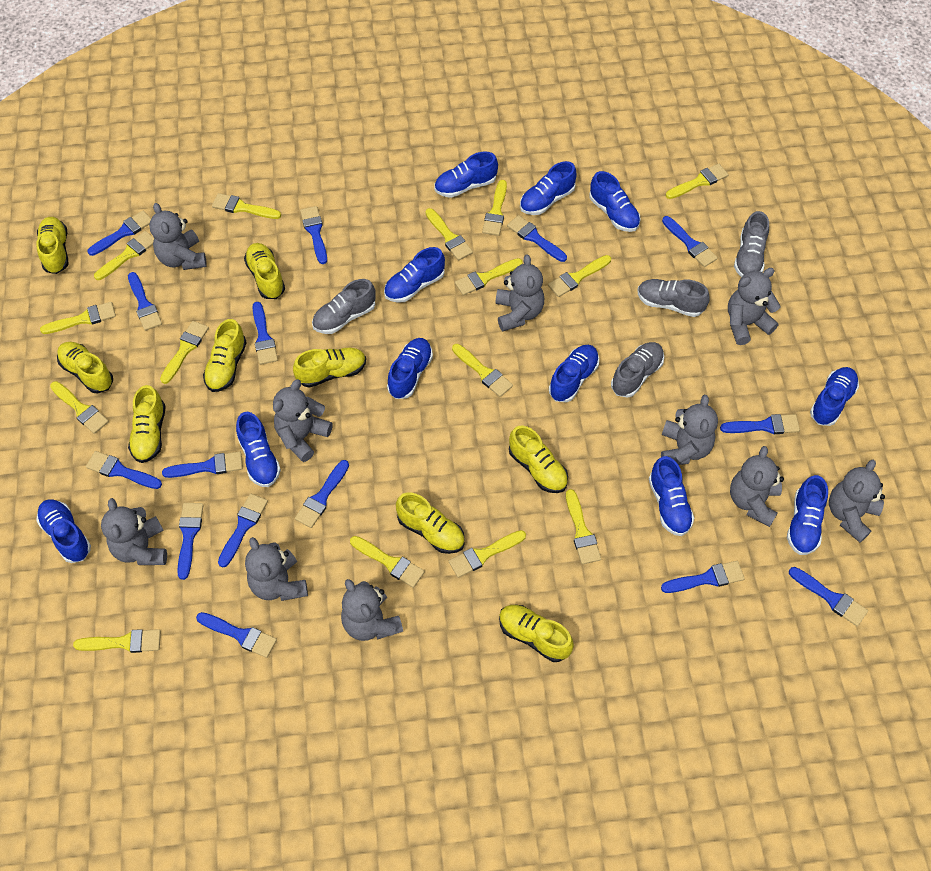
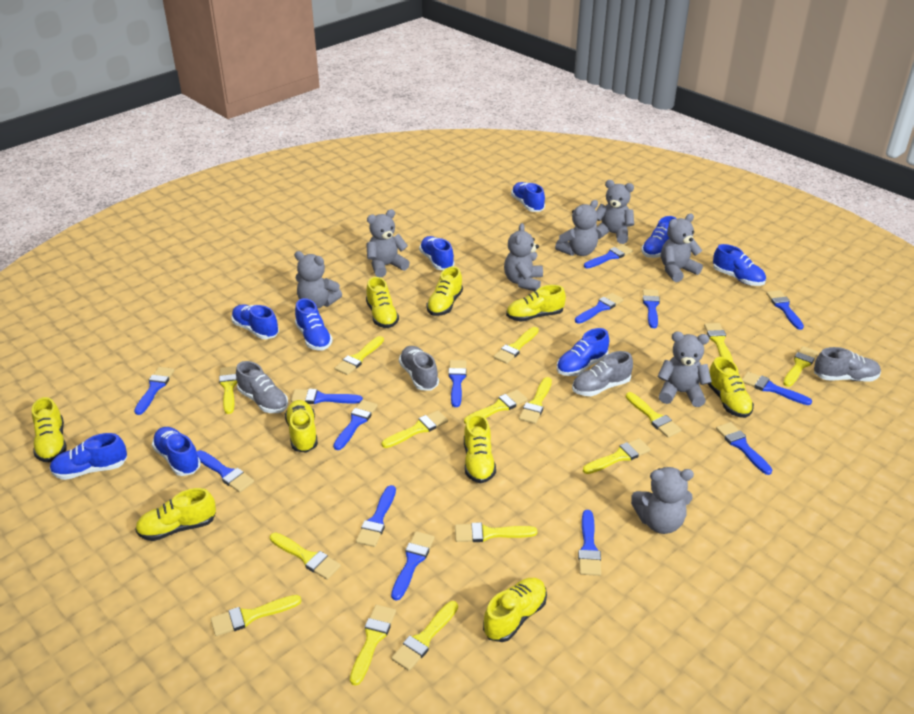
blue brush: [86,451,162,489] [88,211,151,256] [128,272,162,331] [162,451,243,478] [177,503,204,580] [196,612,277,658] [218,494,268,568] [252,302,278,365] [295,460,349,528] [300,206,327,264] [507,215,567,262] [661,561,745,593] [662,216,718,267] [720,414,800,434] [789,567,868,626] = 15 -> [134,367,174,415] [197,450,254,492] [291,389,363,404] [333,400,378,450] [356,485,396,547] [391,531,435,601] [448,360,467,407] [575,293,623,324] [578,510,601,576] [584,244,633,268] [643,289,660,328] [716,422,772,475] [742,371,812,405] [766,290,804,330] = 14
blue shoe: [36,499,91,563] [236,412,281,487] [384,247,445,303] [387,338,433,399] [434,151,498,198] [520,161,577,215] [549,345,599,402] [589,171,641,232] [649,456,694,536] [787,475,828,555] [810,367,859,426] = 11 -> [50,433,127,480] [152,427,201,476] [231,304,279,339] [295,298,333,351] [419,236,455,270] [511,182,545,212] [557,328,609,376] [642,216,677,258] [713,244,766,286] = 9
grey teddy bear: [101,498,167,565] [149,203,207,270] [245,537,308,601] [273,379,333,462] [341,579,403,641] [495,254,544,331] [661,395,718,465] [728,268,781,345] [730,446,784,527] [829,460,885,542] = 10 -> [294,251,342,309] [366,209,410,277] [504,223,543,291] [555,200,598,256] [596,180,634,244] [631,467,694,534] [657,331,712,407] [661,213,703,282] = 8

